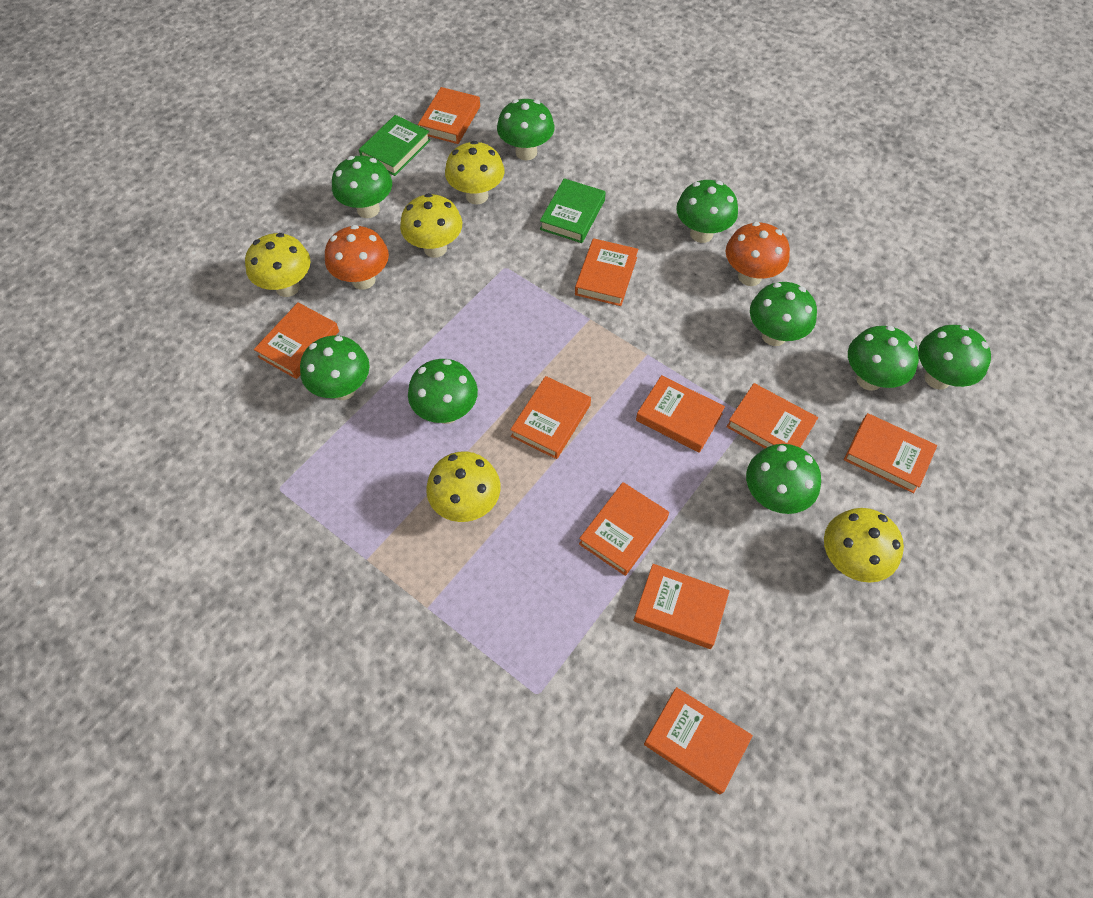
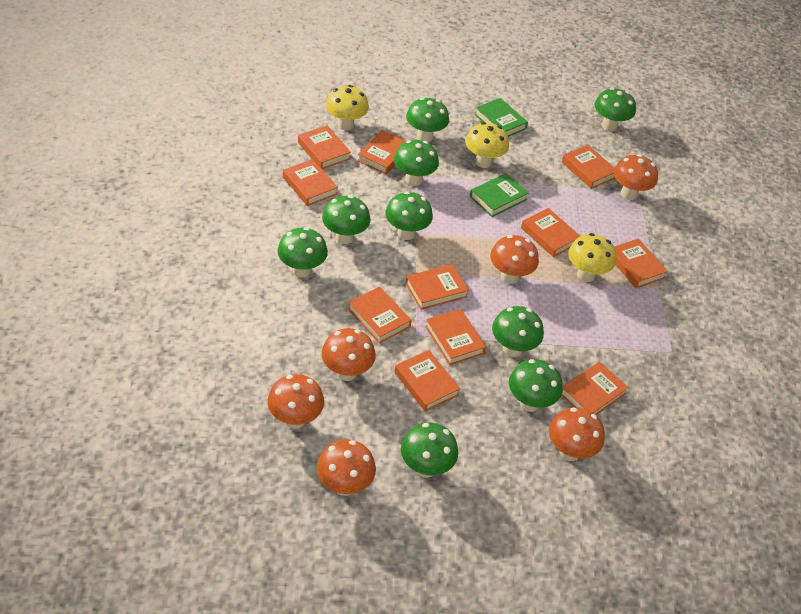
orange book: [254,302,339,379] [418,87,480,144] [510,376,591,459] [575,238,638,306] [579,482,669,576] [633,564,730,649] [636,375,725,453] [644,687,753,795] [727,383,818,448] [844,413,937,493] = 10 -> [283,159,338,206] [298,125,351,169] [348,287,412,344] [358,130,406,175] [394,350,460,412] [405,264,469,310] [425,309,486,365] [521,208,580,257] [561,362,629,415] [562,145,615,189] [614,239,668,288] = 11
orange mushroom: [325,225,389,290] [726,222,790,286] = 2 -> [267,374,324,429] [317,439,376,496] [321,328,376,381] [490,235,539,284] [549,407,605,461] [614,154,658,200] = 6
yellow mushroom: [245,233,311,297] [400,193,462,258] [426,451,501,522] [445,141,504,205] [824,508,904,583] = 5 -> [326,85,369,131] [465,122,509,168] [568,233,616,282] = 3

